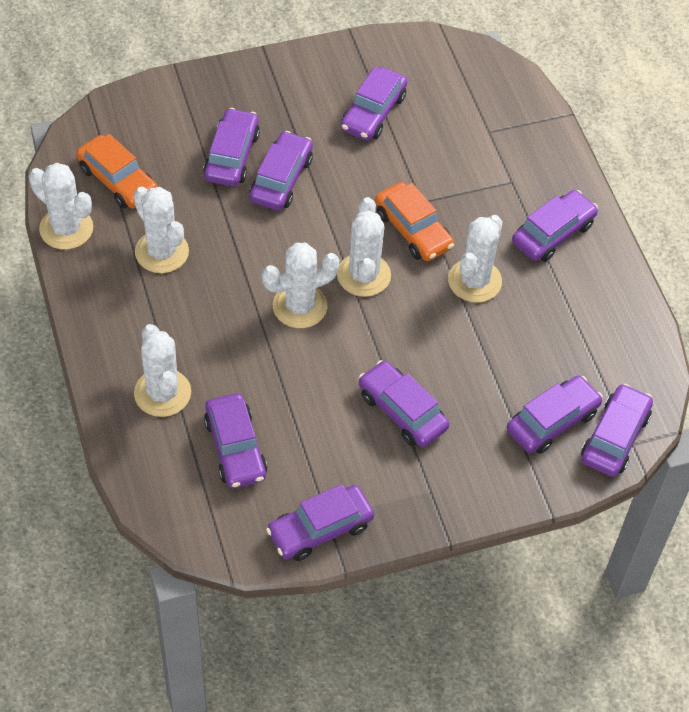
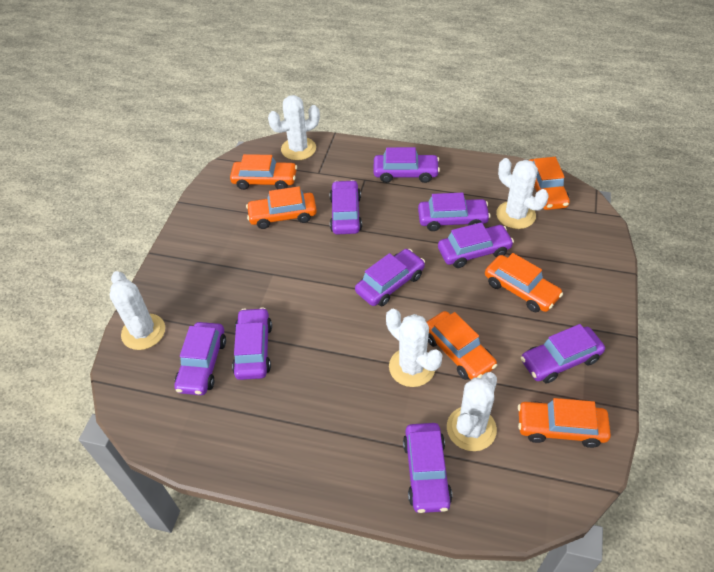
orange car: [76,134,158,209] [375,182,454,261] = 2 -> [230,154,297,190] [246,186,317,229] [427,311,497,380] [485,253,563,312] [518,398,611,448] [528,157,570,210] = 6
white cactus: [29,163,93,250] [134,187,189,273] [134,324,191,417] [262,243,339,328] [337,197,391,297] [448,215,502,303] = 6 -> [110,271,165,350] [268,95,320,161] [386,309,442,387] [447,372,497,451] [496,158,548,229] = 5

